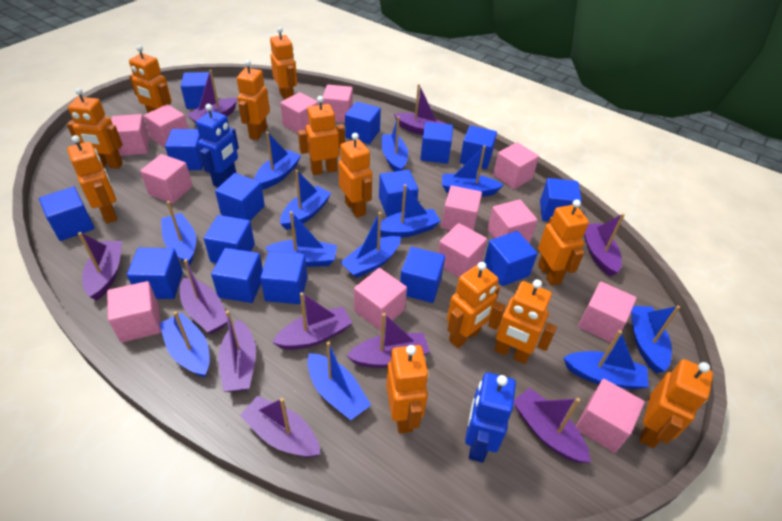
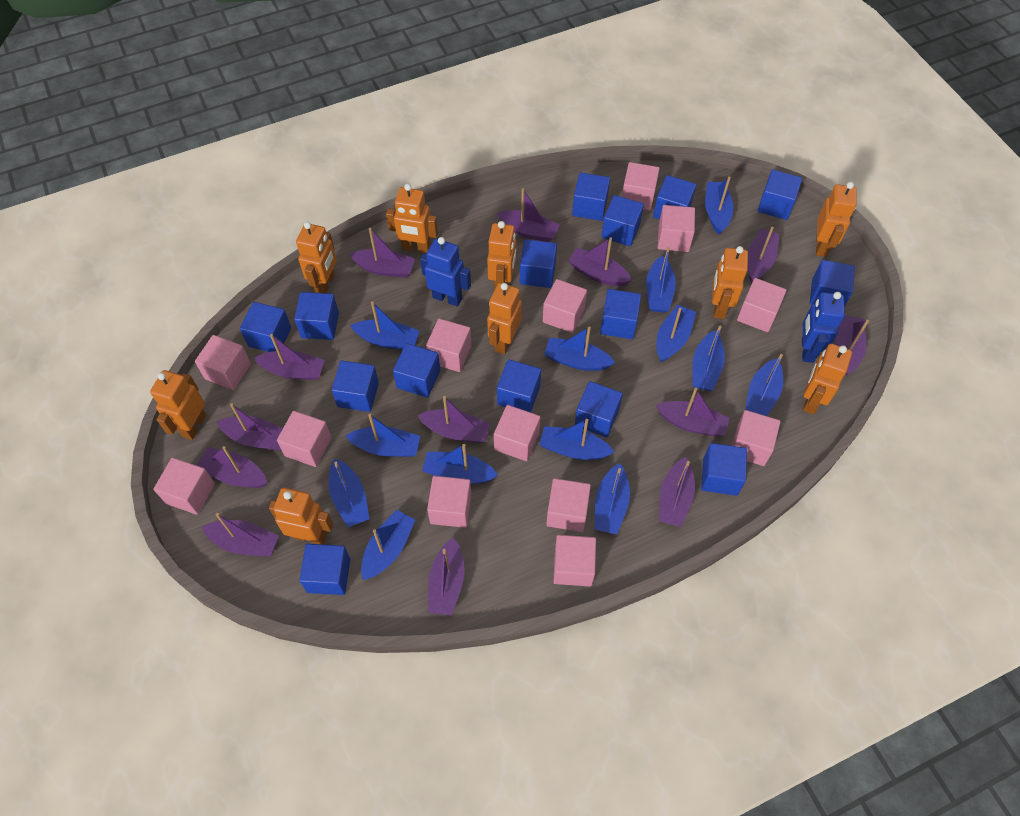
blue boat: [159,311,210,377] [161,201,196,265] [254,132,301,190] [265,211,337,267] [280,170,331,230] [307,341,371,420] [340,212,401,278] [380,184,441,238] [382,116,408,171] [442,145,503,197] [564,330,649,390] [631,305,680,373] = 12 -> [329,459,370,527] [346,414,420,457] [350,301,419,350] [361,510,415,580] [422,444,498,484] [539,419,614,460] [544,326,615,371] [595,463,630,534] [646,247,676,313] [657,305,696,362] [692,326,725,391] [705,177,733,234] [745,354,783,416] = 13
orange robot: [67,88,123,169] [67,135,118,223] [129,45,171,113] [237,60,270,140] [270,27,297,100] [298,96,345,175] [338,133,372,218] [386,345,429,434] [447,262,500,348] [488,279,557,364] [538,200,589,286] [639,359,713,448] = 12 -> [150,370,206,440] [269,488,334,545] [296,222,337,293] [386,184,438,253] [487,221,516,290] [487,283,522,354] [712,246,748,319] [803,344,852,414] [816,182,857,257] = 9
purple boat: [78,232,122,300] [180,259,228,334] [187,70,238,123] [219,310,256,392] [239,396,321,457] [272,292,352,350] [347,313,430,368] [394,84,447,135] [514,388,591,463] [584,213,625,277] = 10 -> [197,446,267,488] [202,513,279,557] [217,403,283,451] [254,334,325,380] [349,228,415,278] [417,396,491,443] [428,537,465,616] [496,188,560,242] [568,237,632,286] [656,387,730,437] [659,457,695,527] [748,226,779,283] [835,315,869,376] = 13

